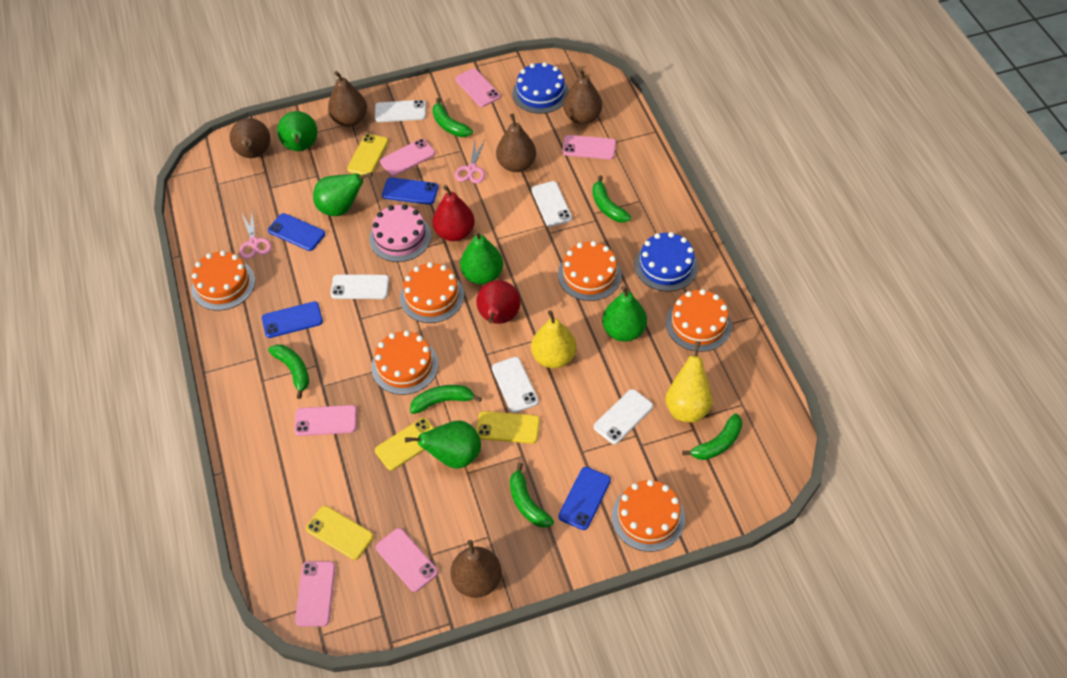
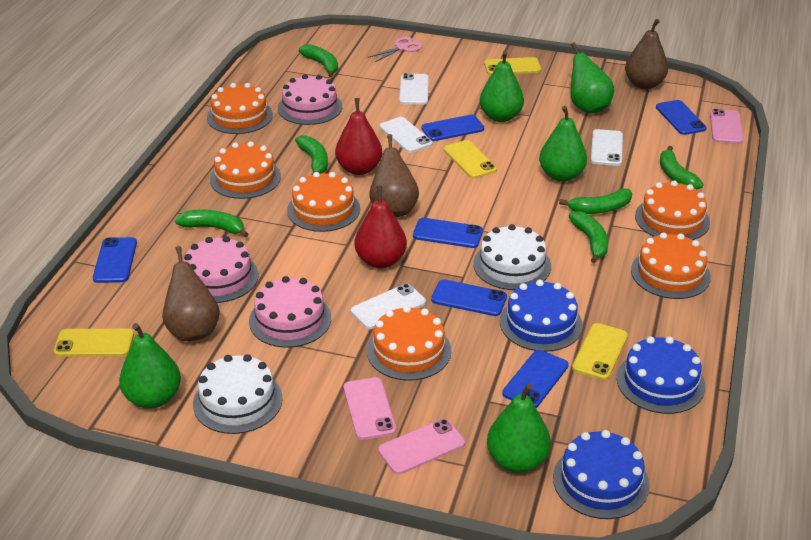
blue cake: [513,62,569,114] [635,232,698,291] = 2 -> [500,280,583,352] [553,430,650,519] [617,336,705,414] = 3
blue phone: [262,301,323,338] [268,213,325,251] [382,177,438,205] [559,467,611,530] = 4 -> [93,237,137,283] [413,218,483,248] [422,115,484,141] [431,279,507,316] [502,350,569,408] [656,100,707,135] = 6
brown pear: [230,118,270,158] [328,71,367,127] [450,540,502,598] [496,114,536,172] [563,69,602,124] = 5 -> [162,246,220,341] [369,134,419,217] [625,19,668,89] = 3
pink cake: [369,204,431,262] = 1 -> [183,236,259,303] [249,276,331,348] [278,74,342,125] = 3
pink phone: [294,405,357,436] [295,561,336,627] [376,528,438,592] [380,139,435,176] [455,69,500,107] [562,135,616,160] = 6 -> [344,377,396,440] [378,419,465,475] [710,109,744,144] = 3
pink scissors: [240,212,271,259] [455,140,485,184] = 2 -> [367,36,423,63] = 1
white cake: none = 0 -> [193,354,283,434] [473,224,551,290] = 2
white phone: [331,274,389,299] [375,100,426,122] [492,357,539,413] [531,181,572,227] [594,389,653,444] = 5 -> [351,284,426,329] [379,117,433,153] [399,73,429,105] [591,129,623,166] = 4
yellow pear: [531,310,576,368] [665,341,713,422] = 2 -> none = 0

